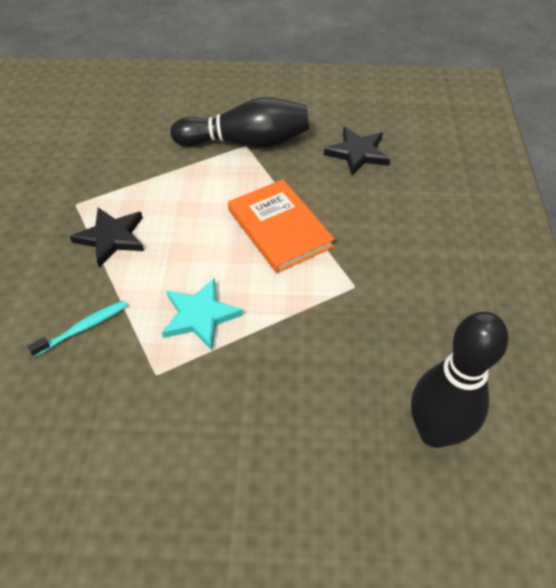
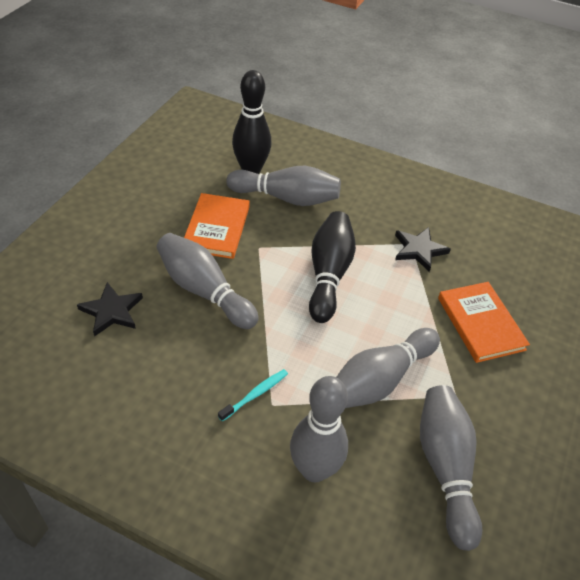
grey bowling pin: none = 0 -> [157,233,259,329] [226,166,341,206] [290,376,348,483] [336,328,440,408] [420,385,482,551] = 5
orange book: [228,179,335,273] = 1 -> [184,193,250,259] [438,282,530,363] = 2
turquoise star: [162,278,243,350] = 1 -> none = 0

